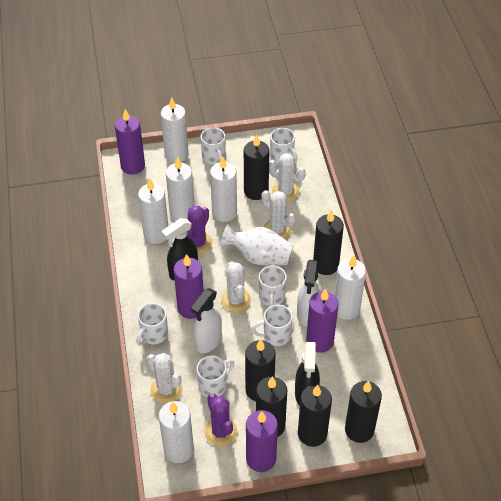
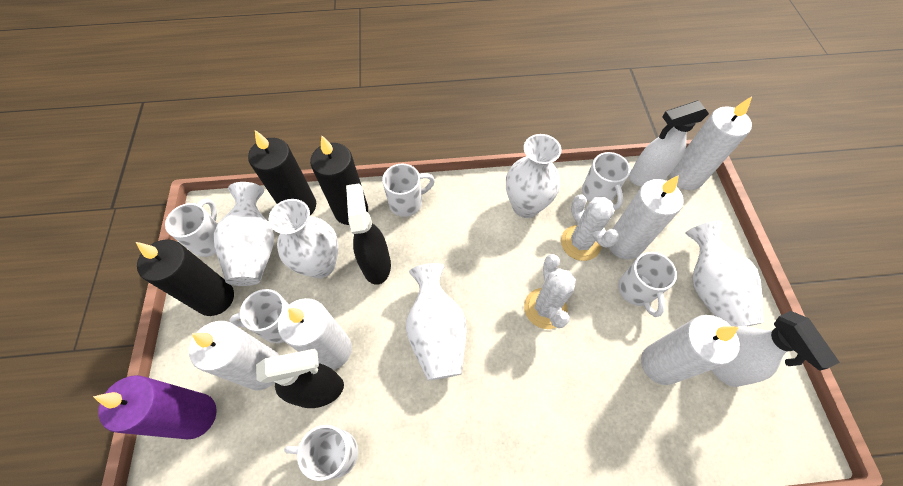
black candle: [244,134,269,200] [245,339,276,401] [256,377,287,437] [298,385,332,447] [313,210,344,275] [345,381,382,443] = 6 -> [136,239,234,316] [248,130,316,215] [310,136,368,225] = 3
purple cactus: [187,205,213,255] [204,393,238,447] = 2 -> none = 0
purple candle: [115,109,145,175] [174,254,204,319] [246,410,278,472] [306,288,339,353] = 4 -> [93,375,217,439] = 1
white cactus: [147,353,183,404] [221,261,251,312] [261,190,296,239] [269,153,306,202] = 4 -> [524,254,576,329] [561,195,620,261] = 2
white candle: [138,178,168,244] [159,401,194,463] [161,97,189,163] [166,157,194,221] [210,157,237,222] [335,255,366,320] = 6 -> [189,321,280,390] [278,298,352,370] [609,175,684,260] [641,315,740,385] [670,96,752,190] = 5
white vase: [221,224,293,265] = 1 -> [214,182,274,286] [268,199,338,278] [406,263,467,380] [506,134,561,218] [685,221,764,326] = 5

